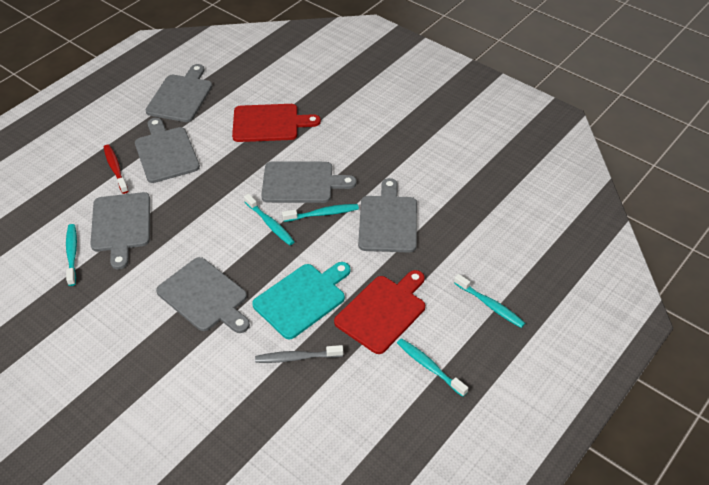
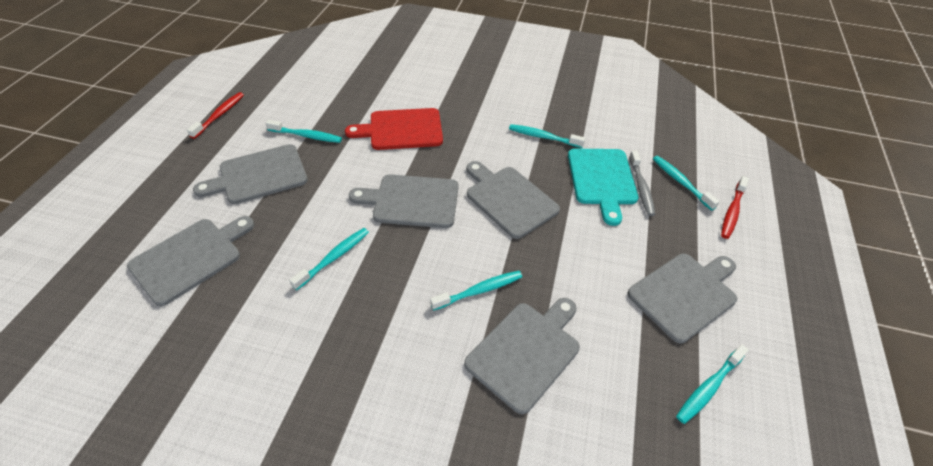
red cutting board: [232,104,321,142] [334,270,425,354] = 2 -> [345,108,443,150] = 1
red toothbrush: [104,145,129,194] = 1 -> [187,92,244,139] [721,176,749,239] = 2
turquoise toothbrush: [66,224,77,286] [244,194,295,246] [282,204,359,222] [397,338,468,397] [454,274,525,328] = 5 -> [265,120,342,143] [289,228,369,290] [430,271,522,311] [509,124,585,148] [653,156,720,211] [676,345,749,424] = 6

